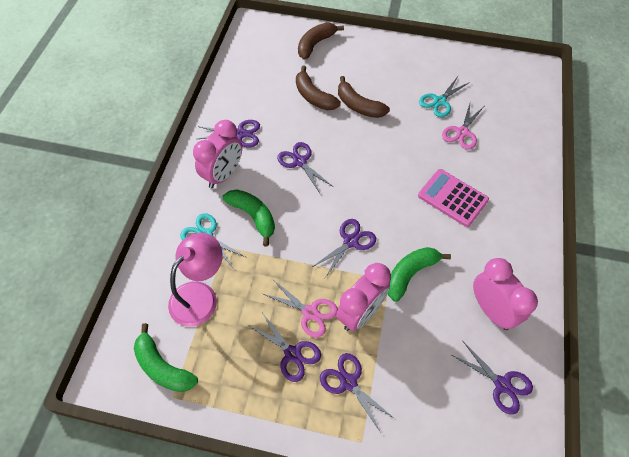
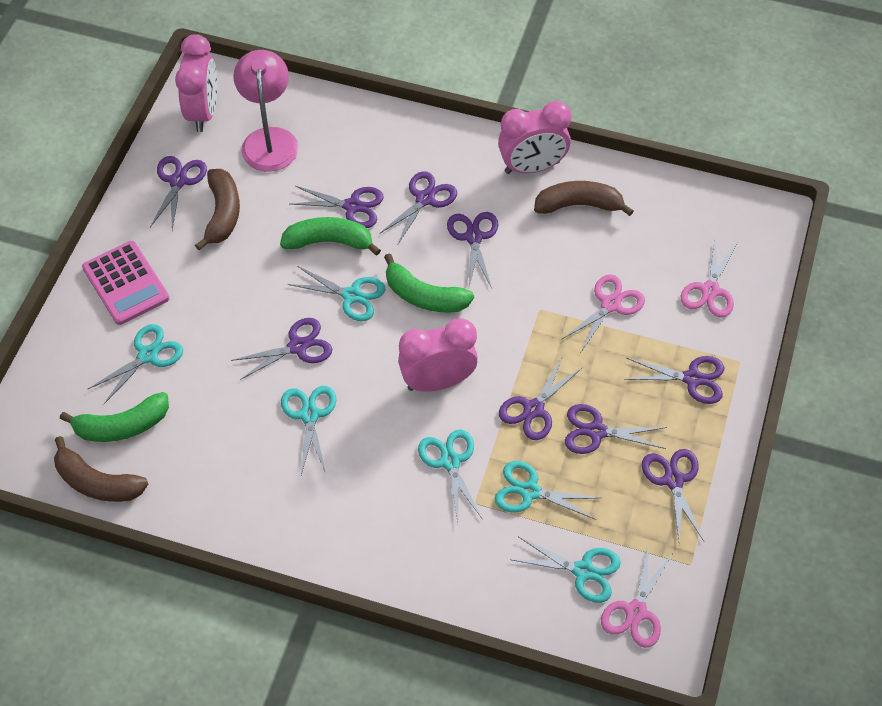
pink scissors: [264,281,338,338] [442,104,484,150] = 2 -> [562,274,645,352] [601,544,673,648] [681,239,737,318] = 3
purple scissors: [198,120,260,147] [249,314,321,382] [277,142,333,193] [312,219,376,278] [320,353,395,433] [452,340,533,415] = 6 -> [150,156,207,230] [231,318,332,380] [291,186,384,228] [379,171,457,246] [447,212,498,288] [499,356,583,440] [565,404,667,454] [624,356,724,404] [642,449,704,544] = 9
turquoise scissors: [180,213,246,267] [419,76,470,117] = 2 -> [88,324,183,404] [281,386,337,475] [287,266,386,321] [418,429,483,522] [495,461,601,520] [510,537,621,603] = 6

